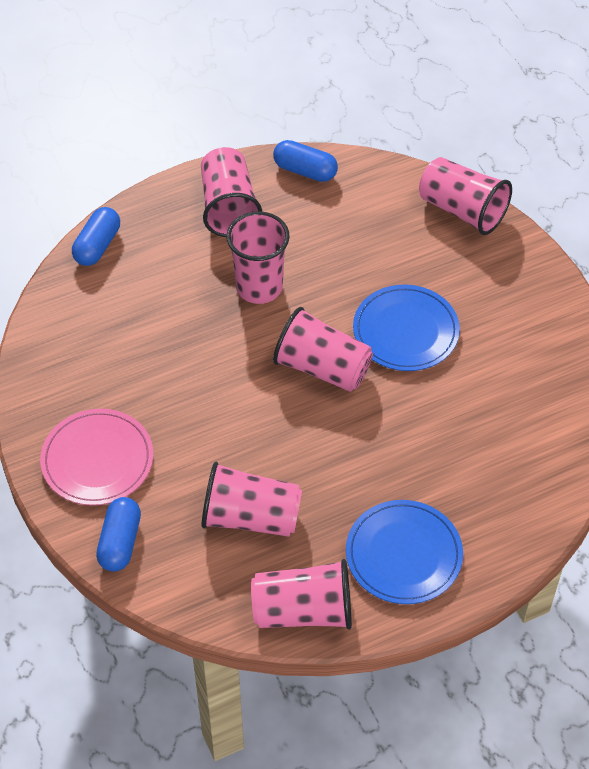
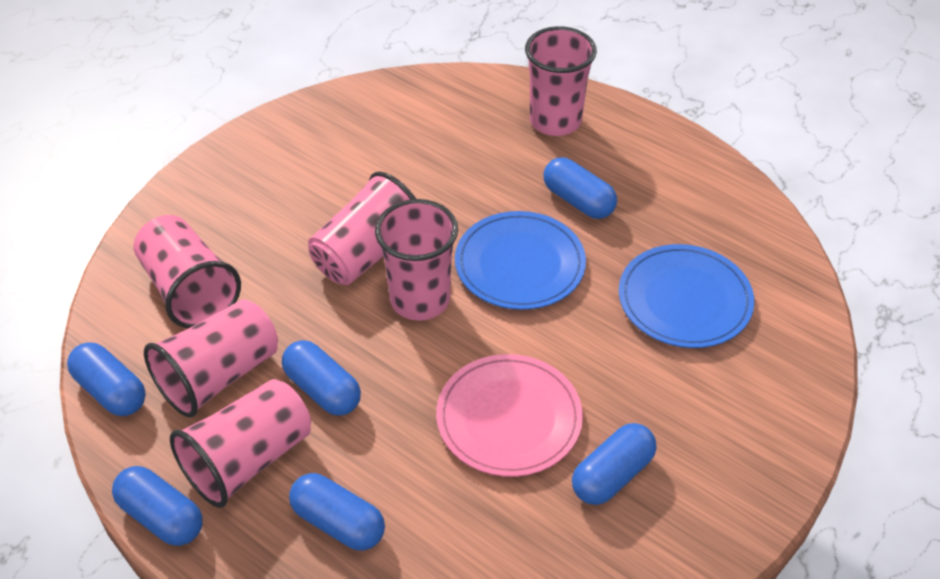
blue capsule: [72,207,120,266] [96,497,141,572] [273,140,338,182] = 3 -> [67,342,146,416] [112,466,203,546] [282,340,361,416] [289,473,385,551] [543,157,617,219] [572,423,656,505] = 6

